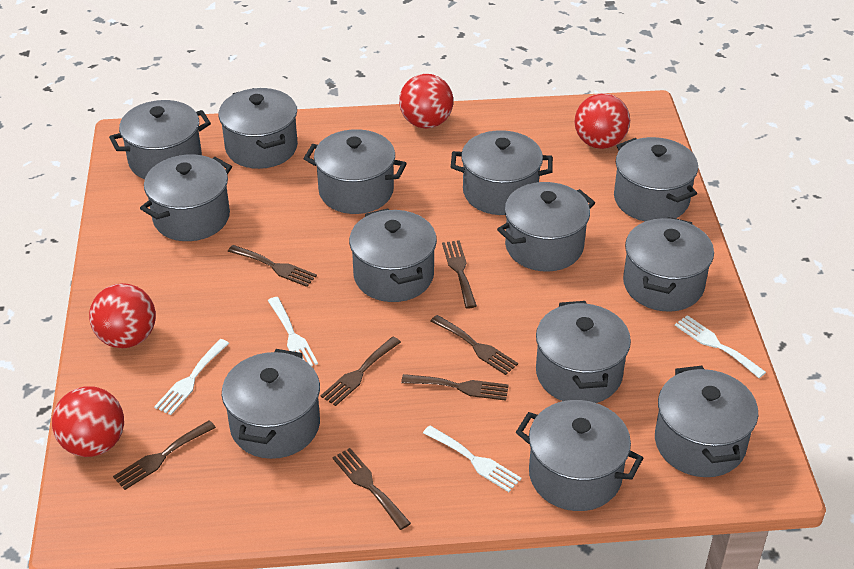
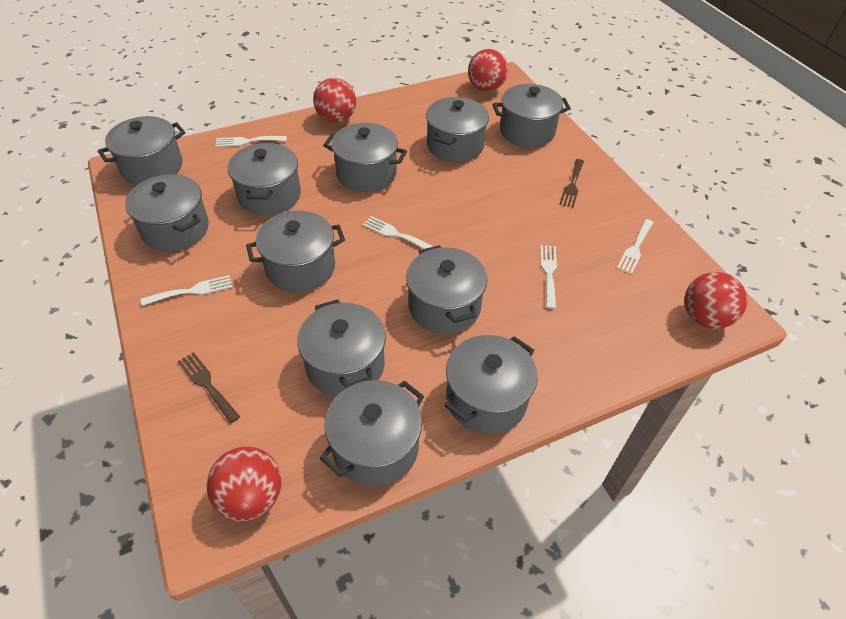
brown fork: [113,420,216,490] [228,245,317,287] [321,337,401,406] [332,448,411,530] [401,374,509,401] [431,315,518,375] [442,240,477,308] = 7 -> [177,352,240,424] [559,159,584,208] = 2
grey pot: [109,100,211,179] [140,154,232,241] [219,88,298,169] [222,349,320,459] [303,129,407,214] [349,208,437,302] [451,130,553,215] [497,182,595,272] [516,400,643,511] [536,301,631,403] [614,137,698,221] [623,217,714,312] [655,366,758,477] = 13 -> [98,116,185,185] [125,174,209,252] [228,143,301,215] [246,211,345,292] [297,299,386,397] [320,380,424,487] [323,123,407,192] [406,245,487,334] [426,97,489,162] [444,335,538,434] [493,84,571,147] = 11
white fork: [154,339,229,415] [268,297,318,366] [423,426,522,492] [675,315,766,378] = 4 -> [141,275,232,306] [215,136,287,147] [363,216,434,249] [540,245,557,309] [617,219,654,274] = 5

